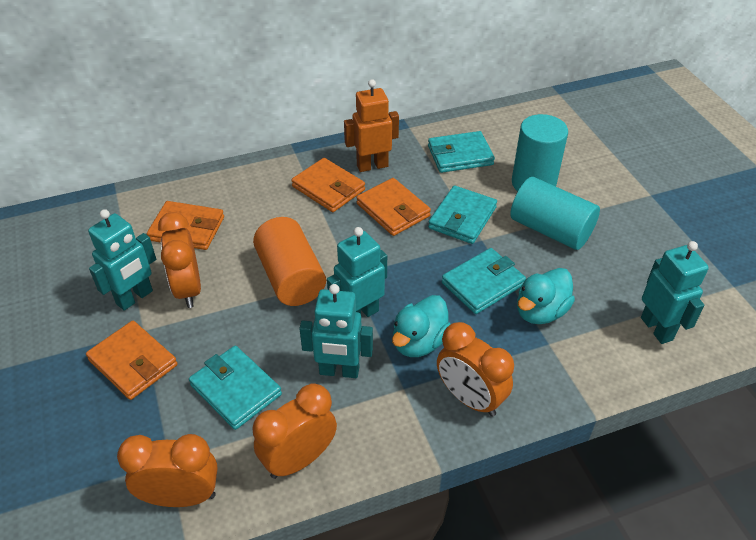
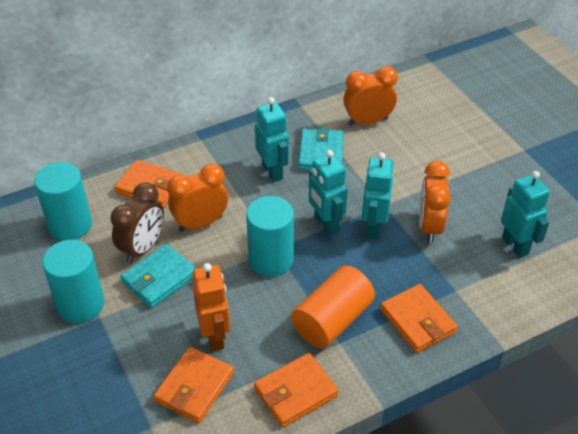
brown clock: none = 0 -> [110,182,164,263] = 1
orange clock: [117,434,218,507] [158,212,201,308] [253,384,337,479] [437,322,514,417] = 4 -> [167,164,228,232] [343,66,398,126] [419,161,451,243] = 3
turquoise cylinder: [510,177,600,250] [512,114,568,191] = 2 -> [34,162,92,241] [42,240,104,323] [246,196,294,277] = 3
turquoise duck: [392,295,451,357] [517,268,575,324] = 2 -> none = 0
turquoise wallet: [189,346,282,430] [428,131,495,173] [428,186,497,244] [442,248,526,314] = 4 -> [121,244,197,308] [298,127,344,170] = 2

